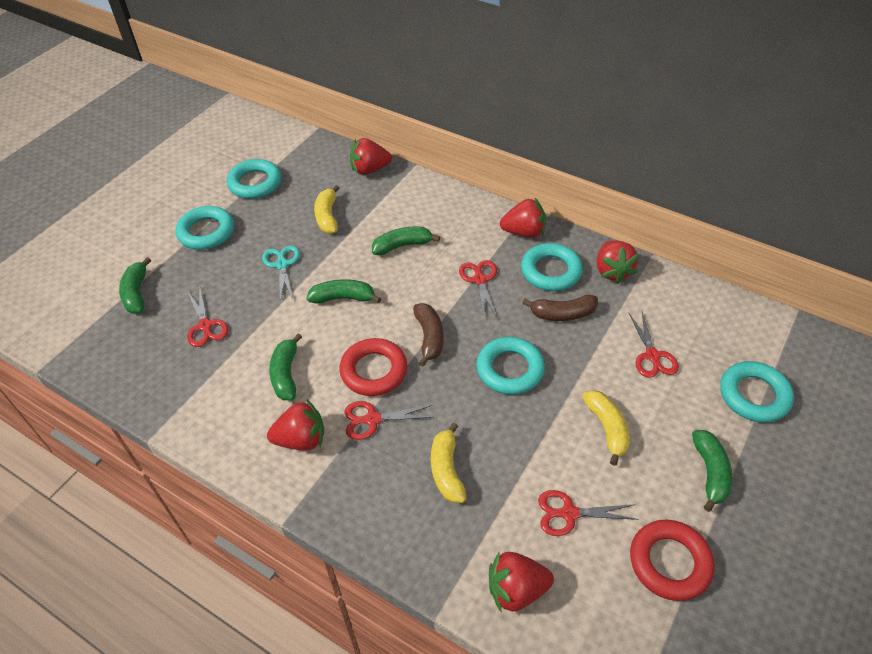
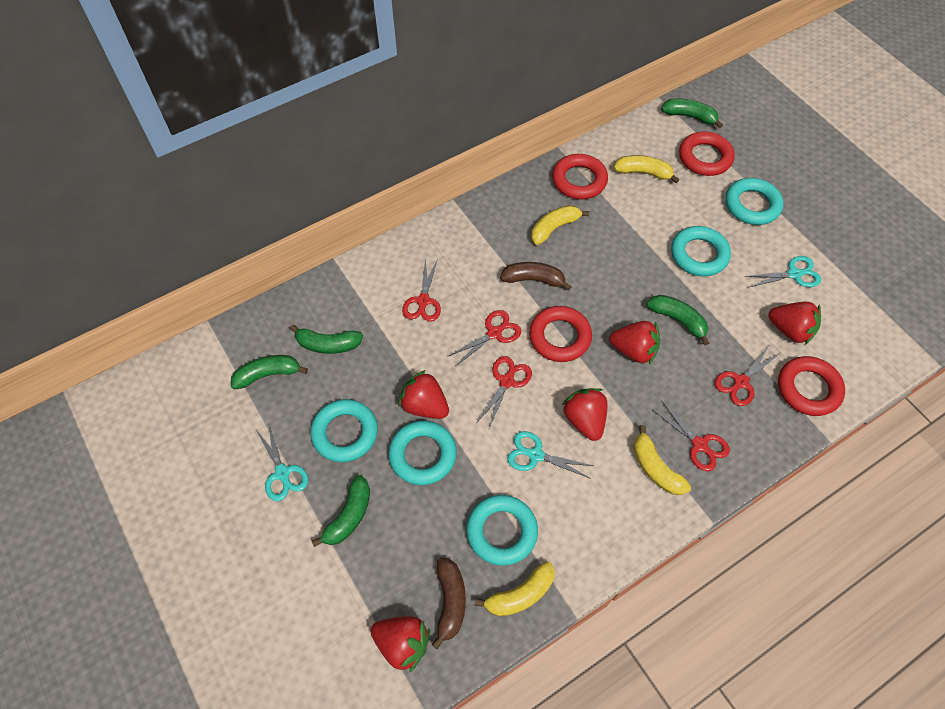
red ring: [339,338,407,396] [630,520,715,601] = 2 -> [529,306,592,362] [552,154,608,199] [679,132,734,176] [778,356,845,416] = 4
turquoise scissors: [262,246,300,301] = 1 -> [255,423,308,501] [507,431,593,479] [744,256,821,287] = 3
yellow banana: [314,185,340,234] [431,423,466,503] [582,390,630,466] = 3 -> [475,562,555,616] [531,205,589,245] [613,155,679,183] [634,425,691,495] = 4

